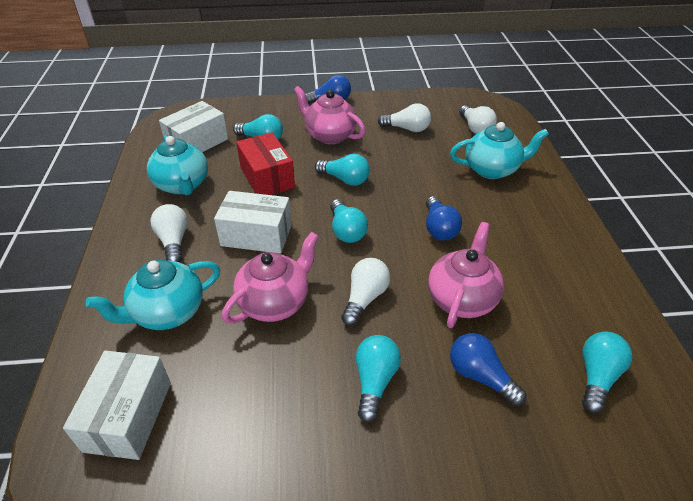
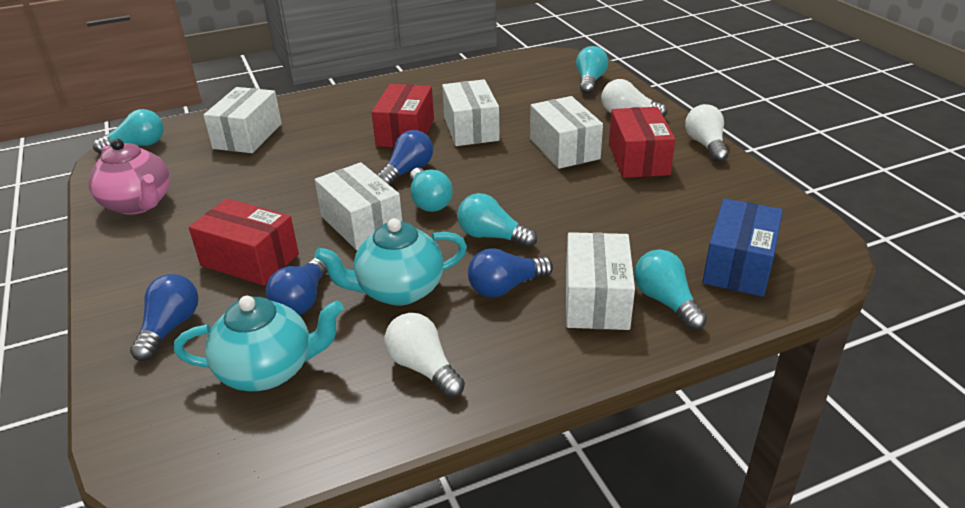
blue box: none = 0 -> [702,198,783,297] = 1
blue light bulb: [305,75,351,104] [426,196,462,241] [450,333,527,407] = 3 -> [130,274,198,361] [266,257,328,315] [377,130,433,185] [468,248,553,298] = 4
pink teapot: [222,232,319,324] [294,86,366,144] [428,222,504,328] = 3 -> [89,139,170,215] = 1
red box: [236,133,295,195] = 1 -> [189,198,299,286] [372,84,434,147] [609,107,675,178] = 3
turquoise teapot: [86,259,220,330] [147,135,208,195] [450,122,549,179] = 3 -> [174,296,344,391] [315,218,467,305] = 2
white box: [63,351,171,460] [159,101,228,152] [214,191,292,254] = 3 -> [203,87,282,153] [315,162,402,250] [442,79,500,146] [530,96,603,169] [566,232,635,330] = 5
white light bulb: [151,204,188,263] [341,258,390,326] [378,103,431,132] [459,105,497,134] = 4 -> [385,313,465,398] [601,79,668,117] [685,104,729,162] = 3

